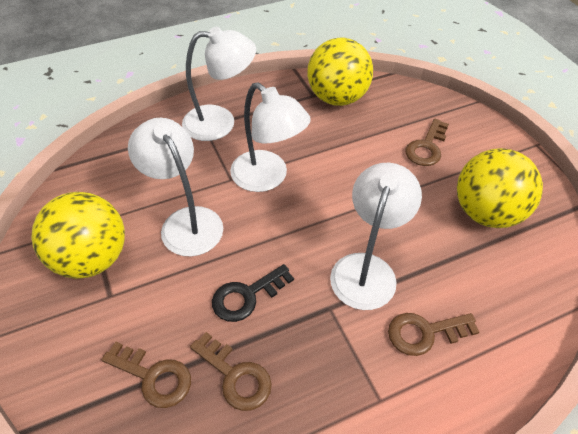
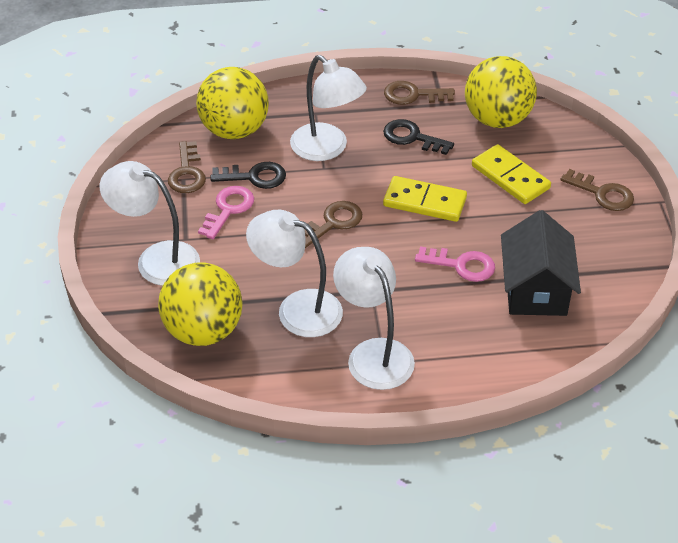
black house: none = 0 -> [501,210,581,316] = 1
black key: [212,264,294,322] = 1 -> [210,162,286,189] [383,119,454,155] = 2
pink key: none = 0 -> [198,186,254,239] [415,247,495,282] = 2
yellow domino: none = 0 -> [383,176,467,222] [472,144,551,204] = 2

